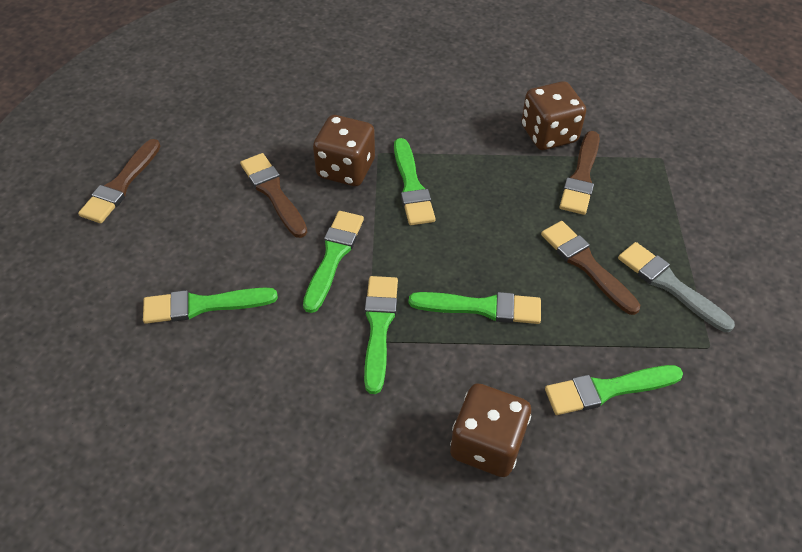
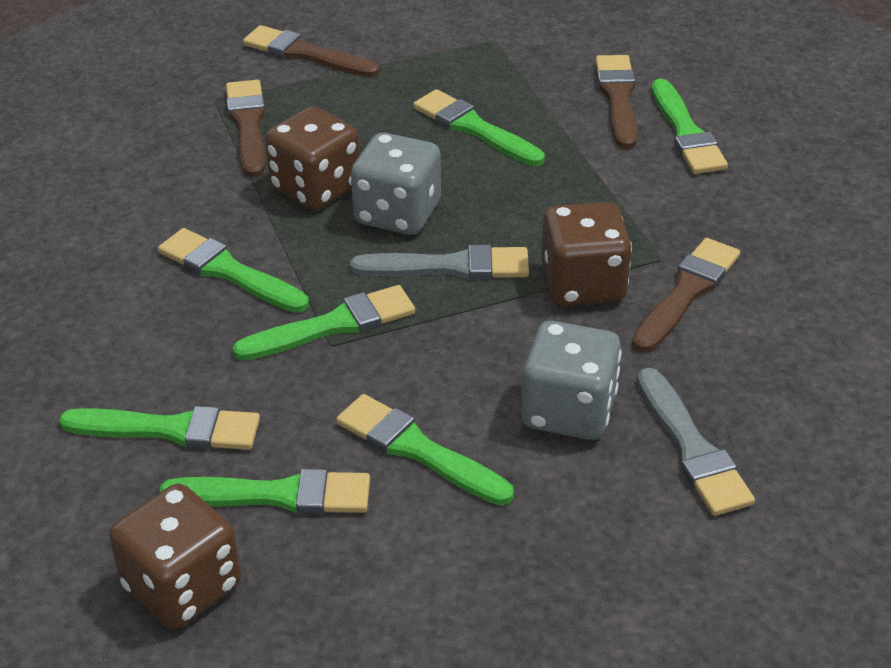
green brush: [143,288,278,324] [303,211,364,313] [364,276,398,394] [394,138,435,225] [409,292,541,324] [545,365,683,415] = 6 -> [59,406,260,450] [158,228,309,313] [159,469,370,514] [232,285,415,361] [336,394,514,505] [413,89,545,166] [651,79,728,174] = 7
grey brush: [618,242,735,332] = 1 -> [350,245,529,280] [637,368,755,516] = 2
grey dice: none = 0 -> [351,133,441,235] [521,321,622,440] = 2

